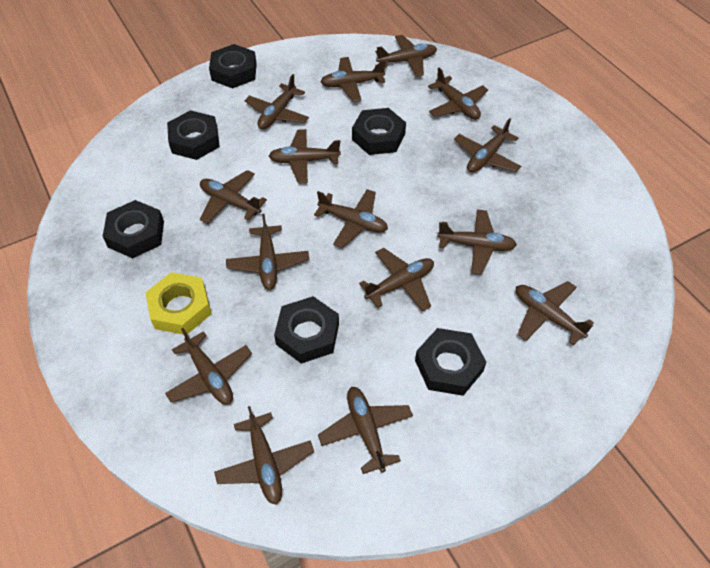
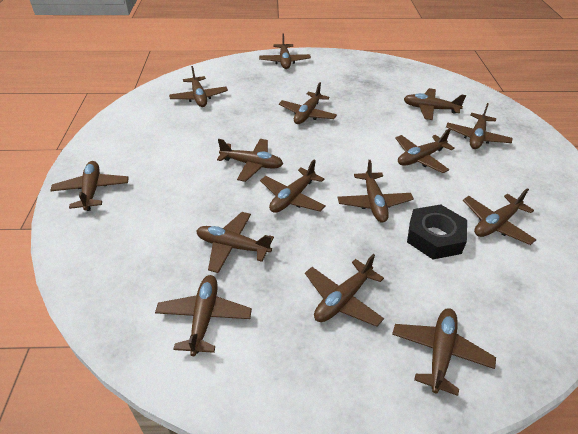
black nut: [102,200,164,258] [167,110,220,160] [209,44,257,89] [274,296,339,364] [352,108,406,155] [415,328,486,396] = 6 -> [407,204,467,259] = 1
yellow nut: [145,272,212,335] = 1 -> none = 0

